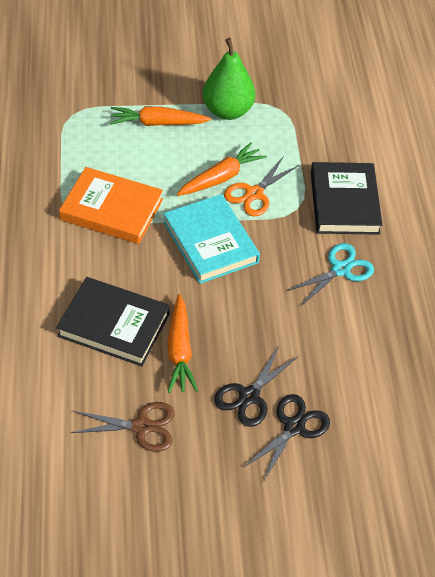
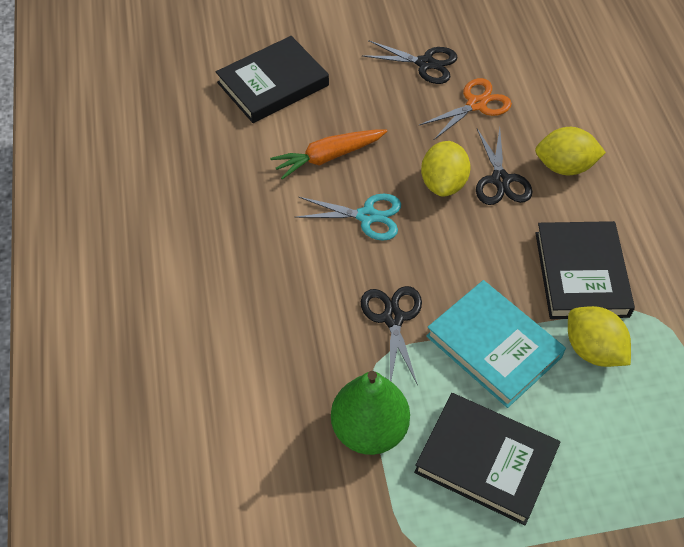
black book: [56,277,170,366] [311,162,383,235] = 2 -> [216,36,329,123] [414,393,560,526] [535,221,635,319] = 3
black scissors: [214,346,298,427] [243,394,330,482] = 2 -> [361,286,422,385] [362,40,458,84] [476,128,533,205] = 3
brown scissors: [70,402,175,452] = 1 -> none = 0
orange book: [59,167,163,244] = 1 -> none = 0
orange carrot: [110,106,211,126] [167,294,198,393] [177,142,267,196] = 3 -> [270,129,387,180] = 1
yellow lemon: none = 0 -> [421,141,471,197] [535,127,606,175] [568,306,631,367] = 3

